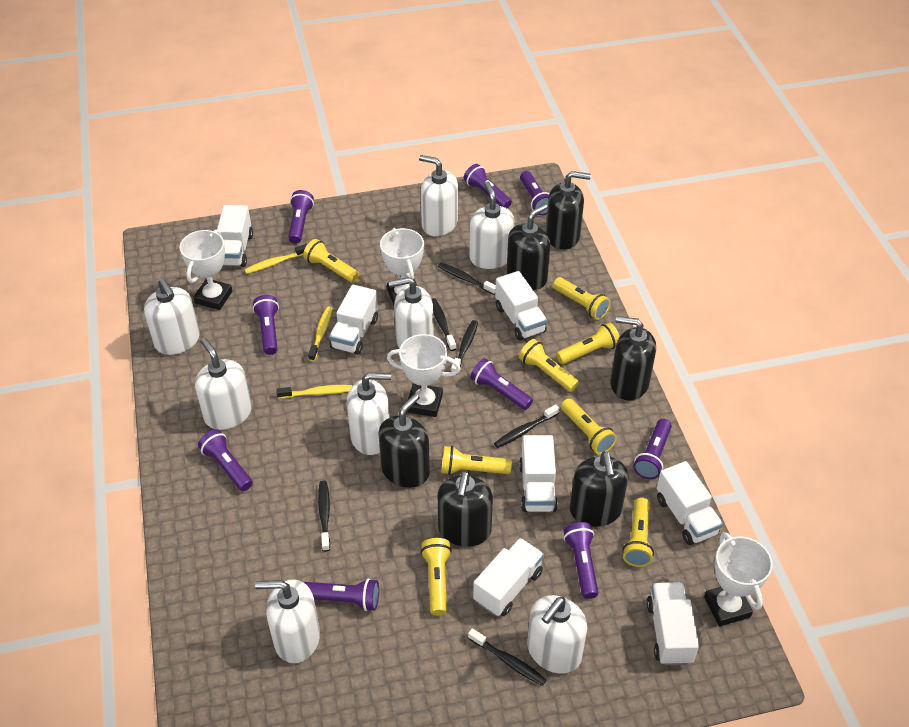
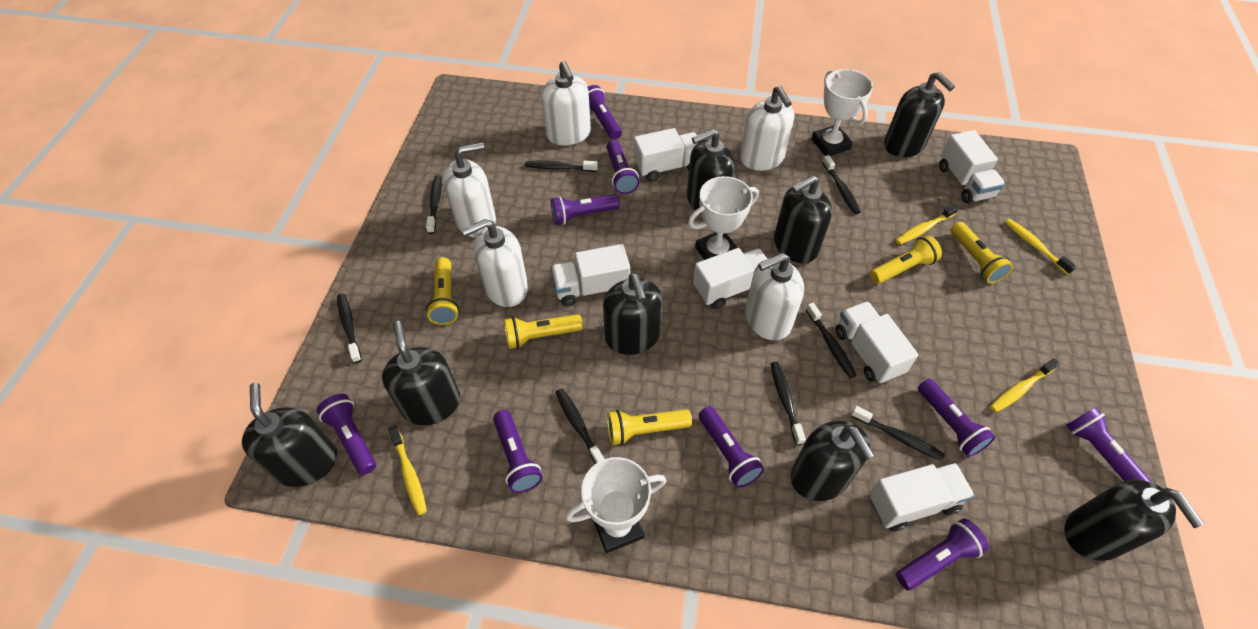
black soap dispenser: [378,394,430,488] [438,471,493,547] [506,204,550,290] [546,171,591,250] [570,451,629,527] [610,316,656,401] = 6 -> [242,383,337,487] [382,321,460,425] [603,273,662,355] [687,128,735,214] [774,175,832,263] [791,421,875,501] [884,72,955,157] [1064,480,1204,561] = 8
black toothbrush: [318,481,330,552] [432,298,456,351] [438,263,496,295] [451,320,478,375] [468,628,546,686] [494,404,559,448] = 6 -> [337,294,362,363] [426,175,442,234] [525,161,598,172] [555,389,604,464] [770,362,806,445] [806,303,857,379] [822,155,861,214] [851,406,945,461] = 8
white soap dispenser: [144,279,200,355] [195,338,252,430] [255,579,320,663] [347,373,391,455] [388,277,434,349] [419,155,458,237] [469,182,514,269] [527,595,587,674] = 8 -> [443,142,496,238] [462,219,528,307] [541,61,591,146] [740,86,795,171] [745,253,804,340] = 5
white trophy: [180,230,232,310] [380,228,424,305] [387,334,461,417] [704,532,773,626] = 4 -> [565,457,666,553] [688,176,759,260] [811,69,873,156] = 3
white truck: [217,205,253,267] [329,284,378,355] [473,538,544,616] [495,271,547,341] [519,435,558,512] [646,582,699,665] [657,461,723,545] = 7 -> [551,244,630,306] [634,128,697,181] [693,248,767,309] [835,301,918,384] [869,463,975,531] [939,130,1005,203] = 6
yellow flashlight: [303,239,360,283] [420,538,452,616] [441,446,512,475] [519,339,579,392] [553,277,611,320] [556,322,620,364] [561,398,617,455] [622,497,654,567] = 8 -> [426,257,459,325] [504,314,583,349] [607,409,692,445] [870,235,942,284] [950,222,1013,284] = 5
yellow toothbrush: [244,244,307,274] [276,385,352,399] [308,307,332,361] = 3 -> [388,425,427,515] [896,204,959,245] [990,358,1060,412] [1005,219,1077,275] = 4

